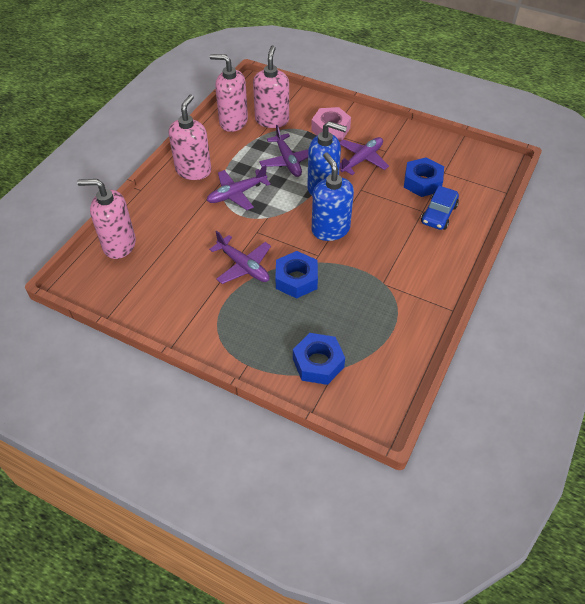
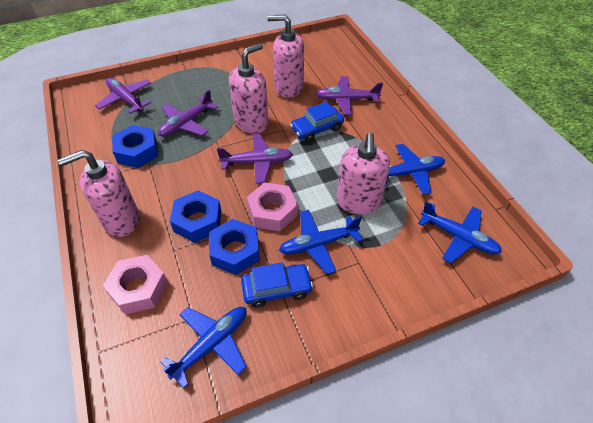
blue car: [421,186,459,230] = 1 -> [241,262,313,308] [290,102,344,142] = 2
blue plane: none = 0 -> [160,307,247,388] [279,210,363,274] [386,144,445,195] [418,202,502,263] = 4
blue soap dispenser: [307,121,347,197] [311,153,354,241] = 2 -> none = 0
pink nut: [311,107,351,140] = 1 -> [103,255,168,314] [247,182,298,232] = 2

